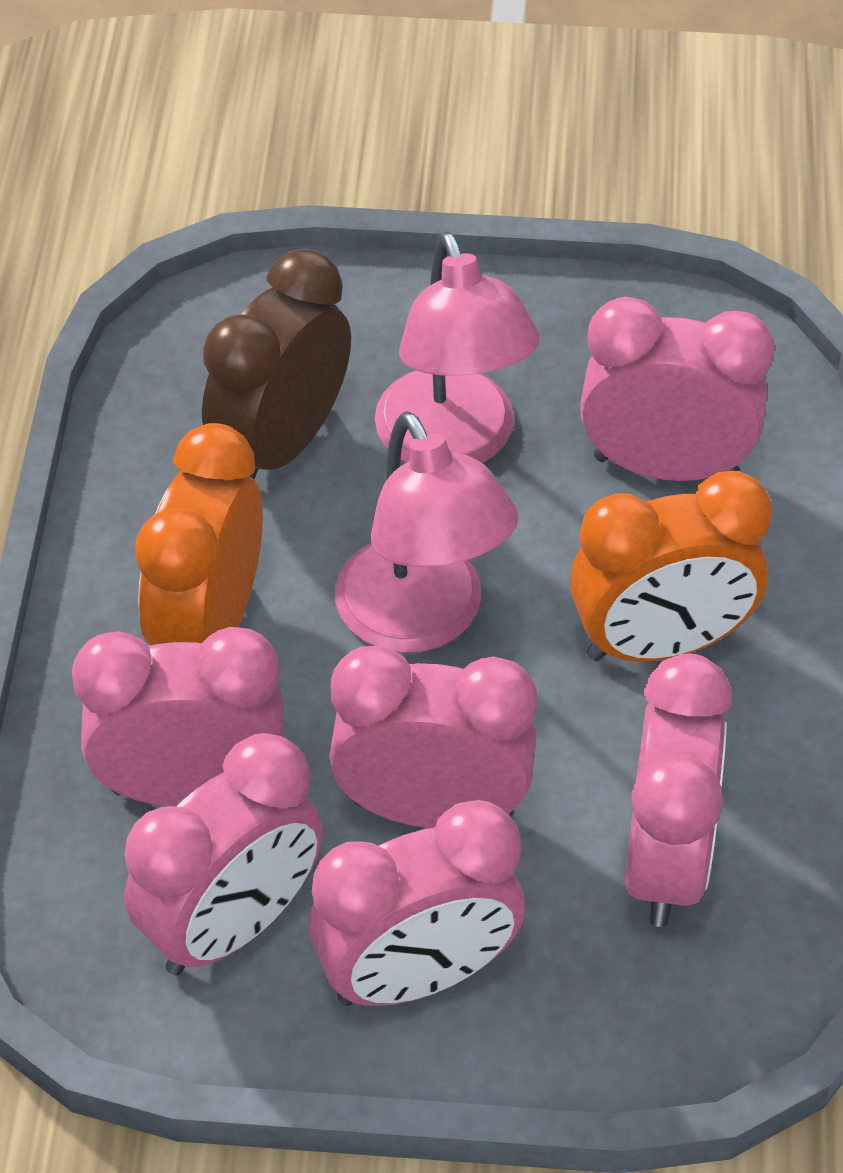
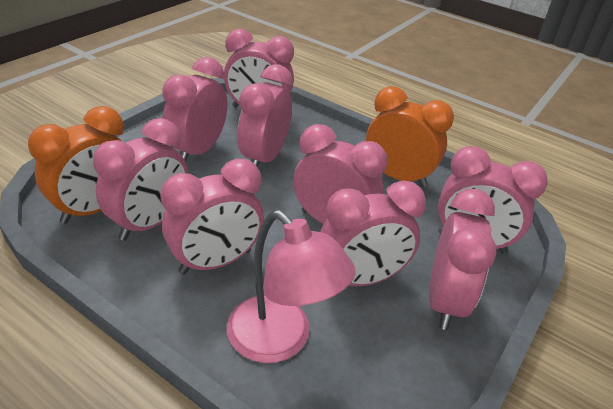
brown clock: [202,248,351,479] = 1 -> none = 0
pink clock: [72,627,285,807] [124,733,323,975] [309,800,525,1006] [329,646,537,828] [580,297,774,481] [625,653,732,927] = 6 -> [93,118,188,241] [160,159,264,275] [162,57,227,162] [224,29,294,108] [237,64,293,168] [293,124,388,224] [320,180,426,286] [429,189,496,330] [438,146,548,254] = 9
pink lamp: [335,411,518,653] [375,232,540,463] = 2 -> [227,210,356,363] = 1

